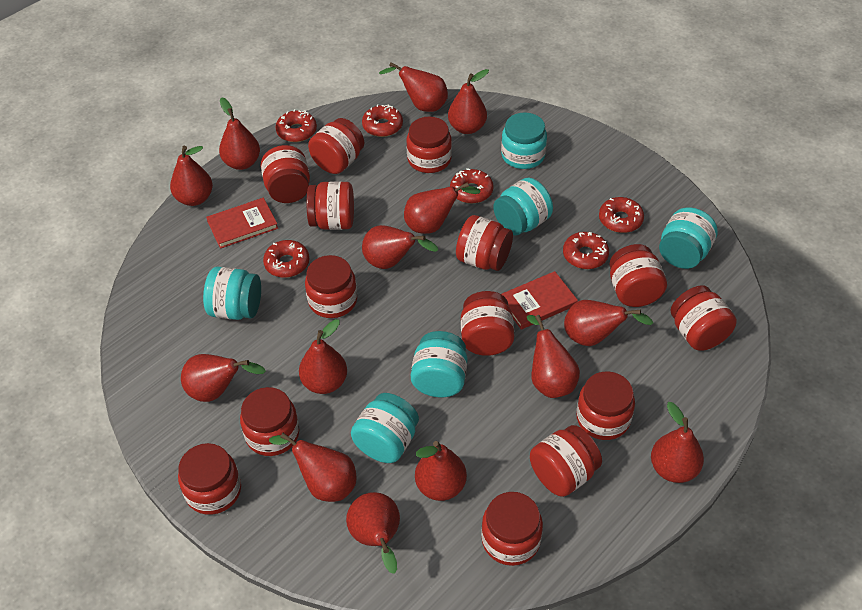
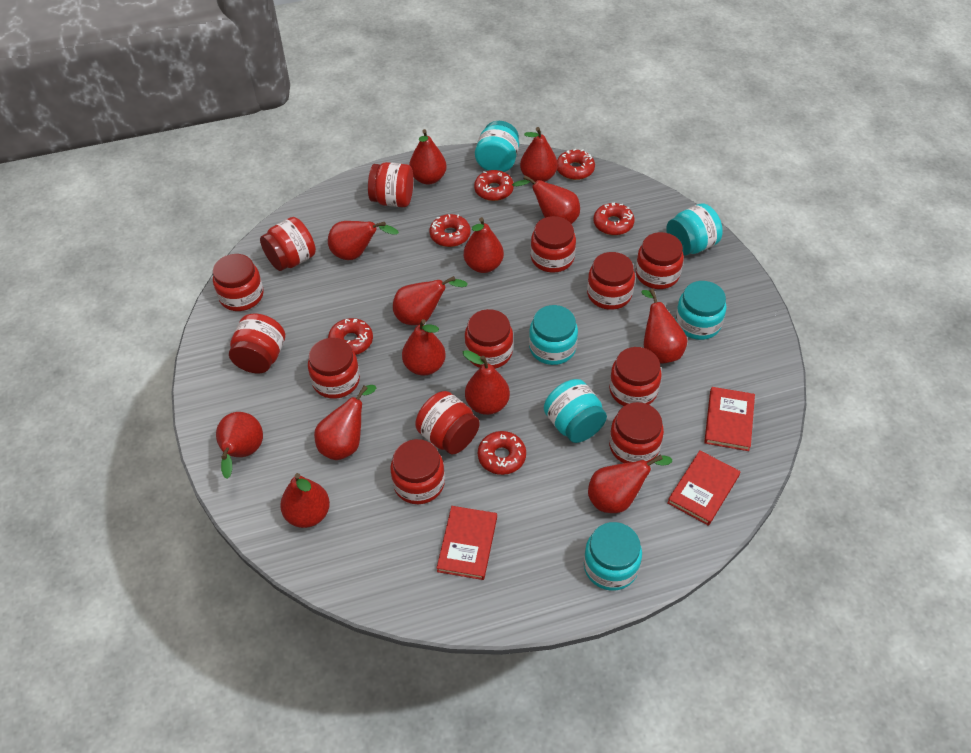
red book: [206,198,278,249] [501,271,578,330] = 2 -> [437,506,497,580] [667,451,740,526] [704,387,755,451] = 3
red jar: [178,443,241,515] [240,387,299,456] [261,145,310,203] [305,255,357,318] [307,181,354,230] [308,118,364,174] [406,117,452,173] [456,215,513,271] [461,291,514,356] [481,492,543,566] [530,425,602,497] [576,371,635,440] [609,244,667,307] [670,285,737,351] = 14 -> [213,254,264,311] [229,314,285,373] [260,217,316,271] [308,338,360,399] [368,162,413,207] [390,439,445,504] [415,391,480,454] [465,309,513,369] [530,216,576,273] [587,252,635,310] [609,347,662,406] [609,402,664,463] [635,232,684,289] = 13
red pear: [170,146,213,206] [181,354,266,402] [219,97,260,170] [269,433,356,502] [299,319,347,394] [346,492,400,574] [362,225,438,269] [379,62,448,112] [404,182,480,234] [415,441,467,501] [448,69,489,134] [527,315,580,398] [564,300,653,346] [651,402,704,483] = 14 -> [216,412,263,479] [280,473,330,528] [314,385,376,460] [328,221,399,260] [393,276,468,325] [402,319,446,376] [409,129,447,184] [463,350,510,415] [464,217,504,273] [512,175,580,224] [520,127,557,182] [588,455,672,513] [641,289,687,364] = 13

